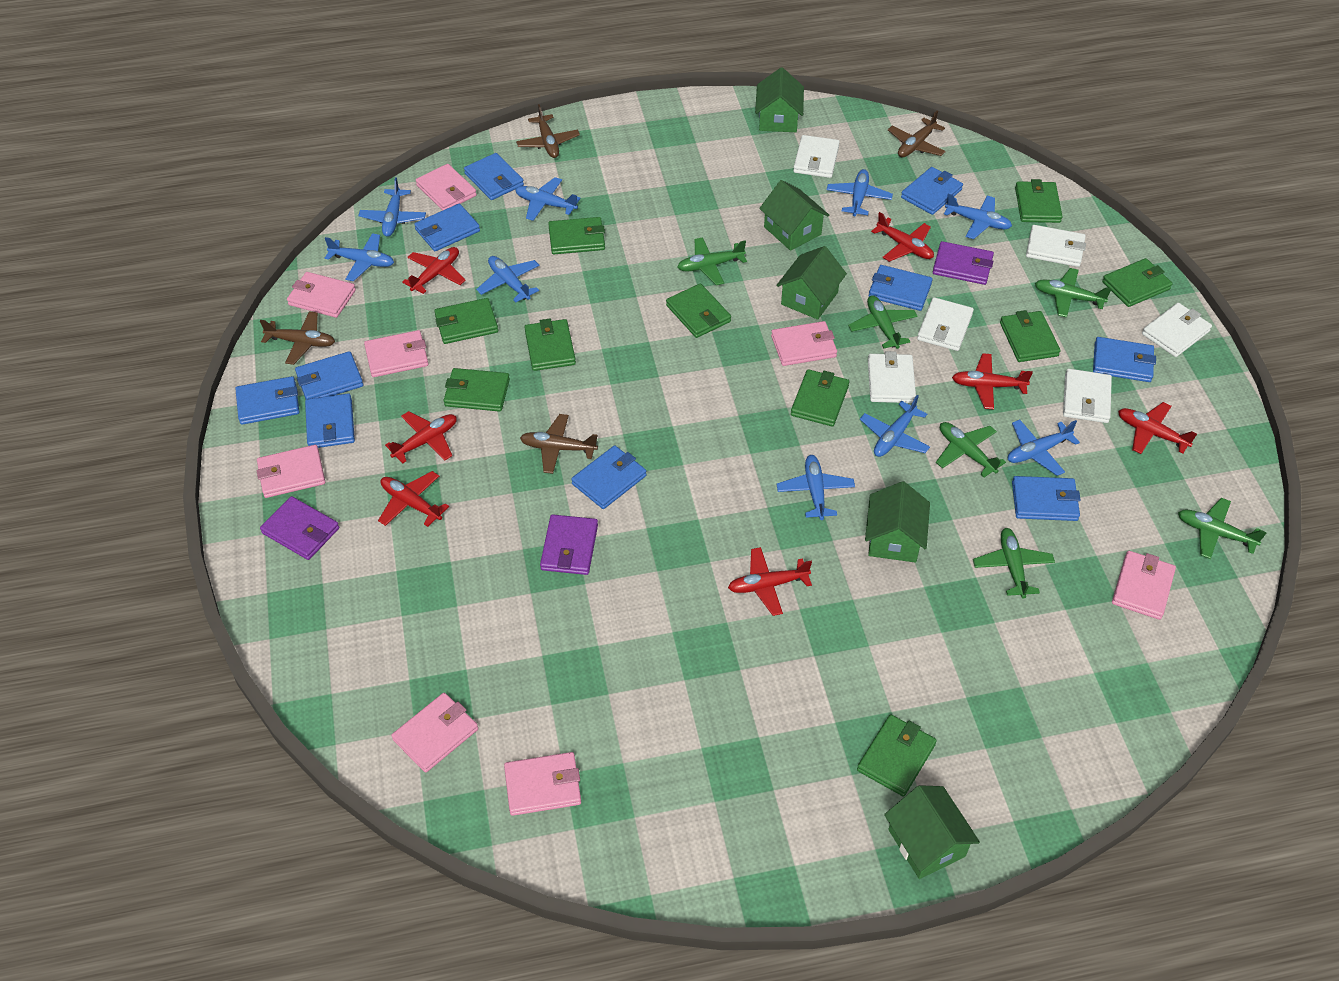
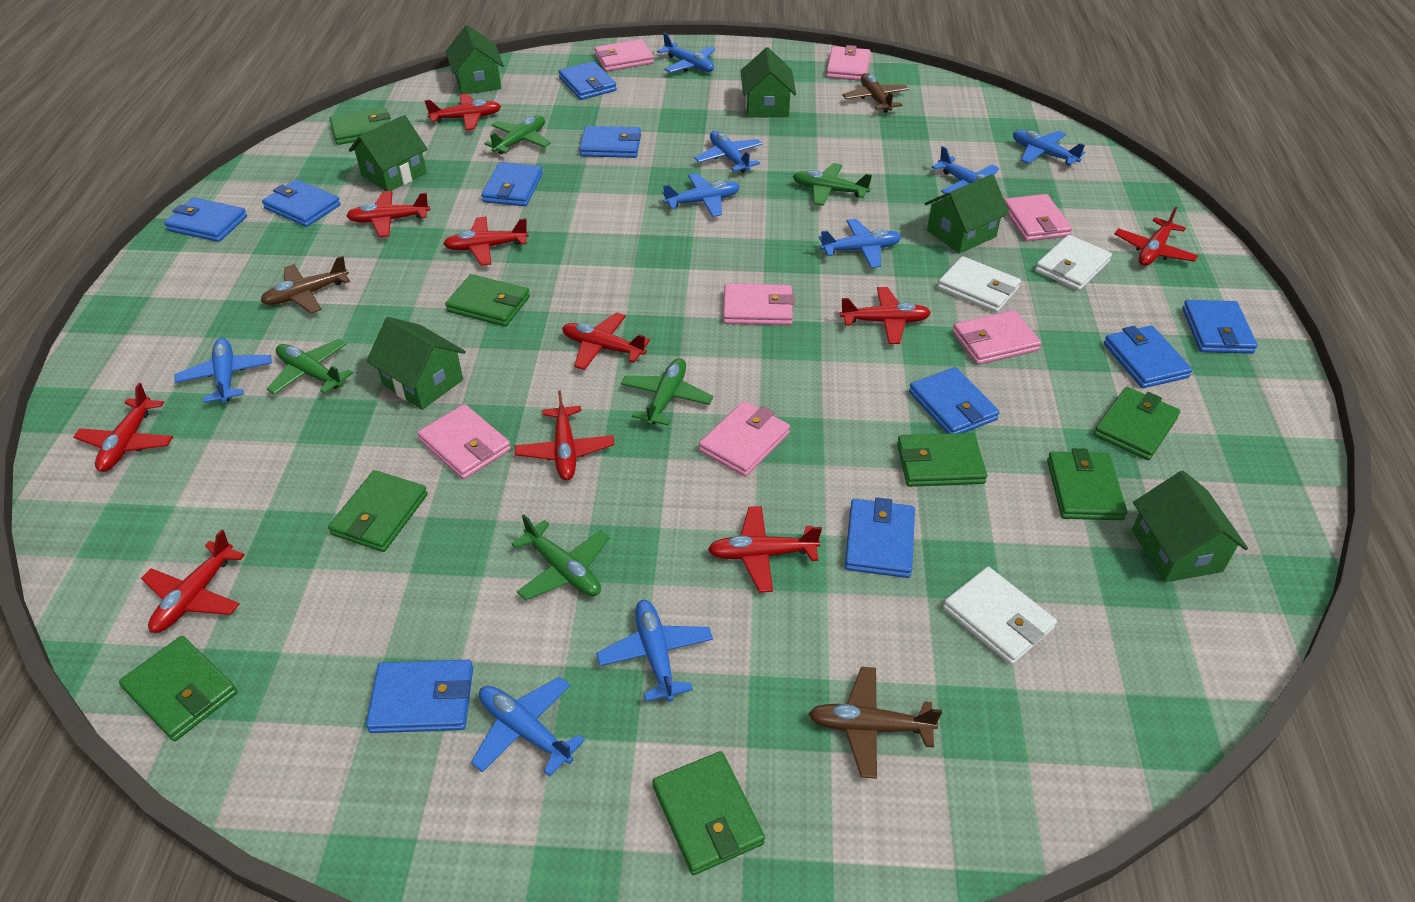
brown plane: [260,311,335,365] [516,104,580,158] [520,414,598,474] [888,111,946,157] = 4 -> [261,256,350,313] [809,667,942,779] [842,73,909,113] = 3
green house: [755,67,804,132] [759,180,829,251] [776,246,847,320] [865,481,930,563] [884,785,980,879] = 5 -> [349,115,428,191] [366,317,466,410] [446,25,504,94] [741,47,796,118] [924,174,1009,254] [1132,471,1248,582] = 6
green plane: [677,237,747,285] [848,295,918,349] [936,422,1006,477] [973,528,1055,599] [1035,268,1111,317] [1178,498,1267,559] = 6 -> [267,339,353,395] [484,116,551,154] [511,514,609,600] [621,358,713,426] [793,163,872,206] = 5
green wallet: [434,298,498,344] [444,368,510,412] [524,319,576,371] [548,217,605,254] [666,283,731,338] [791,369,849,427] [857,714,937,796] [1000,310,1060,362] [1015,179,1063,223] [1102,258,1173,307] = 10 -> [119,636,238,741] [328,470,428,552] [330,107,391,145] [445,274,530,327] [653,751,765,875] [897,433,987,487] [1047,448,1127,520] [1094,387,1180,460] = 8
pink wallet: [257,445,325,498] [287,272,356,318] [364,330,429,377] [391,693,478,772] [416,164,477,211] [504,752,581,816] [771,321,837,366] [1112,551,1176,620] = 8 -> [417,404,511,479] [594,39,654,72] [699,401,790,477] [723,284,795,325] [826,45,871,81] [952,310,1041,365] [1004,194,1072,241] = 7
purple wallet: [260,496,339,560] [540,515,598,575] [933,241,994,285] = 3 -> none = 0
red plane: [378,471,449,527] [385,411,457,464] [402,247,466,294] [728,547,812,616] [871,212,934,262] [952,353,1033,409] [1118,402,1197,454] = 7 -> [74,383,173,472] [141,529,245,633] [346,191,430,237] [425,94,501,130] [443,216,529,266] [515,390,614,480] [562,312,650,370] [708,506,822,592] [840,287,931,344] [1115,207,1198,266] = 10
white wallet: [793,135,840,178] [868,351,916,403] [917,297,974,351] [1026,225,1086,267] [1063,369,1112,423] [1142,303,1212,357] = 6 -> [938,256,1021,313] [943,567,1057,665] [1035,235,1112,291] = 3

